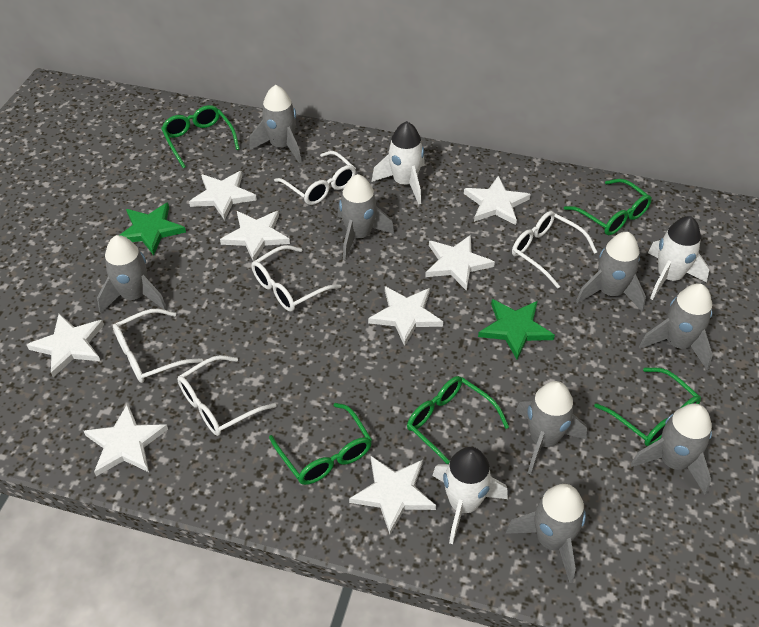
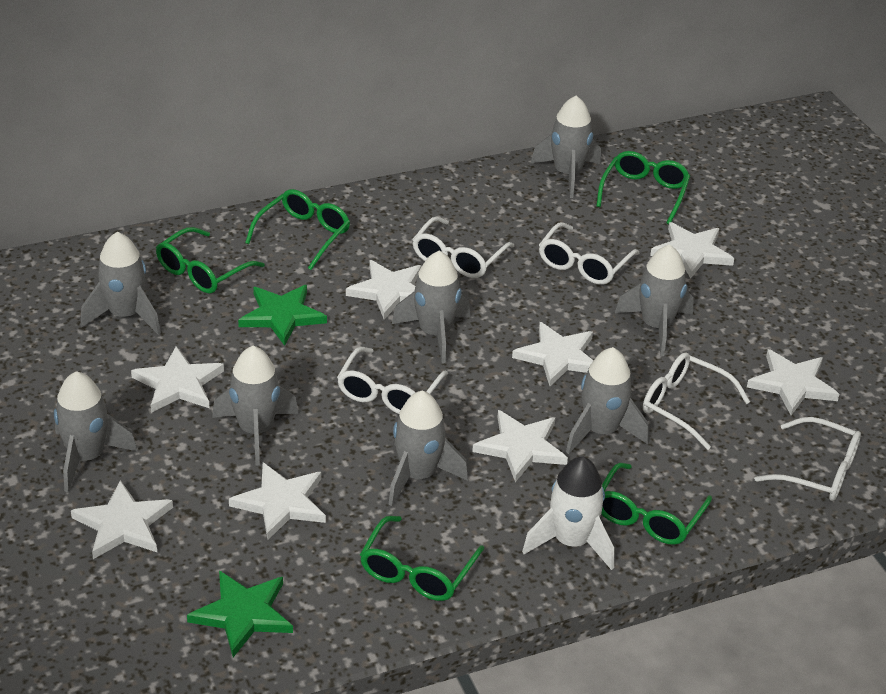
white rocket: [372,121,425,205] [432,447,508,544] [648,216,709,300] = 3 -> [522,457,614,570] = 1

